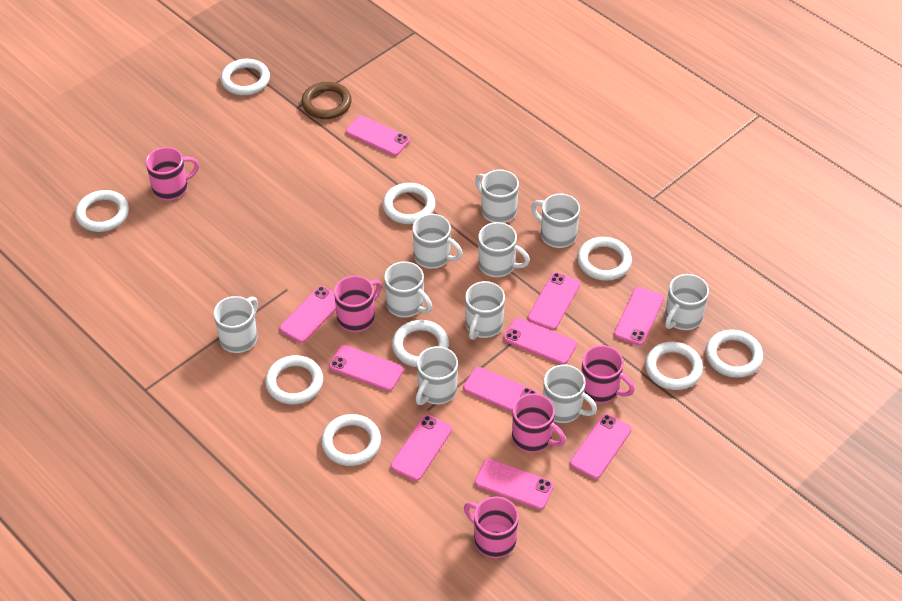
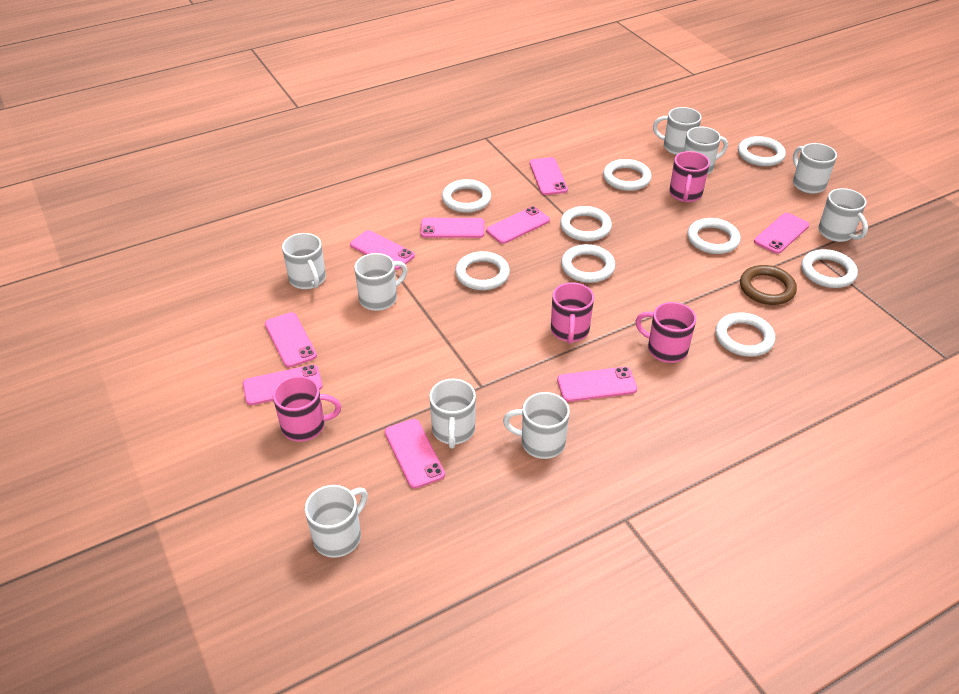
pink mug: [146,147,199,200] [334,276,382,332] [464,497,519,558] [512,393,566,453] [581,345,635,403] = 5 -> [273,376,341,442] [551,282,594,344] [635,302,696,363] [669,151,710,202] = 4
pink phone: [279,286,336,343] [329,345,403,391] [346,116,410,156] [391,415,452,481] [463,367,538,413] [475,459,554,510] [503,318,577,365] [528,272,580,330] [570,414,632,479] [614,287,664,346] = 10 -> [243,364,323,405] [265,312,317,368] [350,230,415,270] [385,419,445,489] [420,218,484,238] [486,206,550,244] [530,157,568,195] [557,367,637,402] [754,213,809,254] = 9
white mug: [214,296,258,353] [384,261,432,318] [412,214,463,269] [416,346,458,405] [465,281,505,340] [475,170,519,223] [478,222,530,277] [531,193,580,248] [543,365,597,423] [665,274,709,330] = 10 -> [282,233,326,289] [305,485,368,558] [354,253,407,311] [429,378,476,449] [503,392,570,459] [653,107,702,155] [684,127,728,175] [793,143,837,194] [818,188,868,242] = 9

